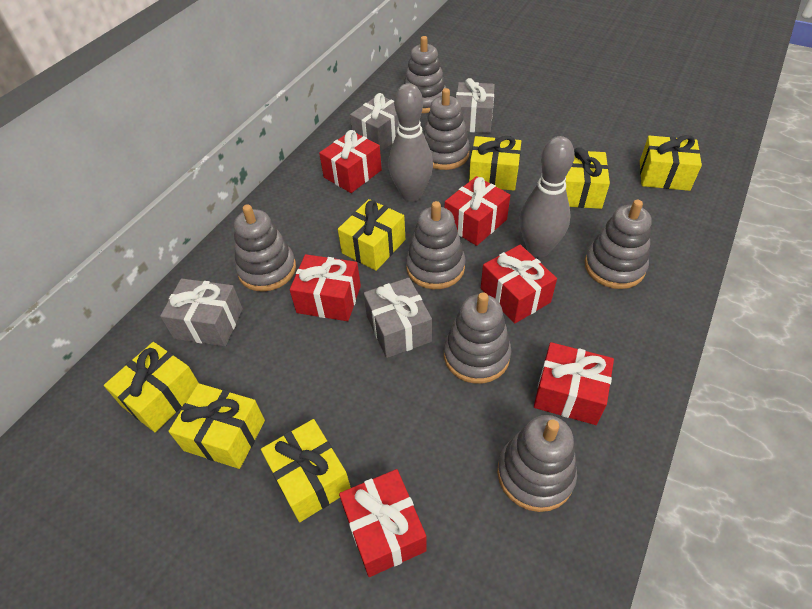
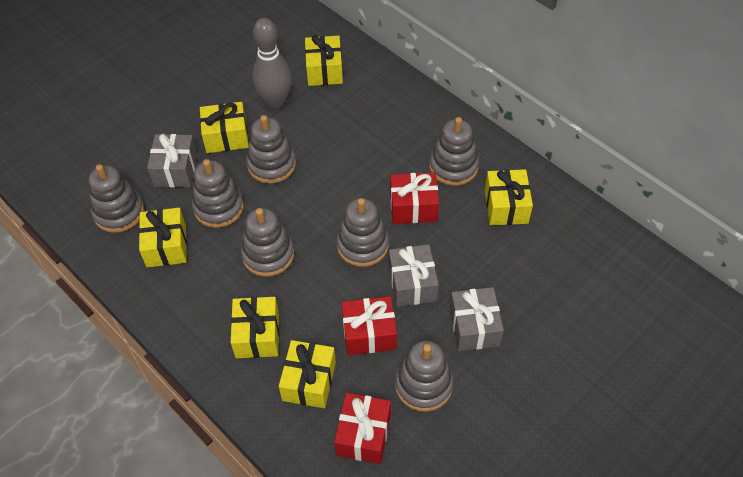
grey bowling pin: [388,83,433,202] [519,136,575,258] = 2 -> [253,18,292,108] = 1
grey gift: [160,278,243,346] [350,93,399,152] [364,278,432,358] [456,78,495,133] = 4 -> [147,134,197,188] [389,244,439,307] [450,287,504,351] = 3
red gift: [290,254,361,321] [319,130,382,193] [339,469,427,577] [445,176,510,246] [481,245,557,323] [534,342,614,425] = 6 -> [334,393,391,464] [341,296,397,355] [390,172,439,224] = 3
yellow gift: [104,342,199,432] [169,383,265,469] [261,419,351,522] [338,199,405,271] [469,136,521,191] [565,147,610,209] [640,135,702,191] = 7 -> [139,208,187,268] [200,102,249,153] [231,297,279,358] [279,340,336,408] [305,35,343,86] [485,169,533,225] = 6

